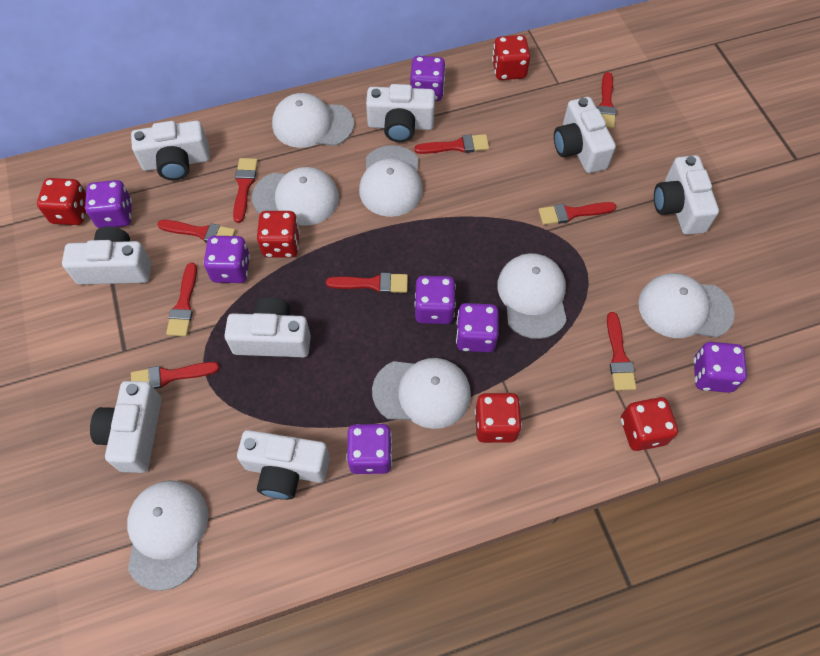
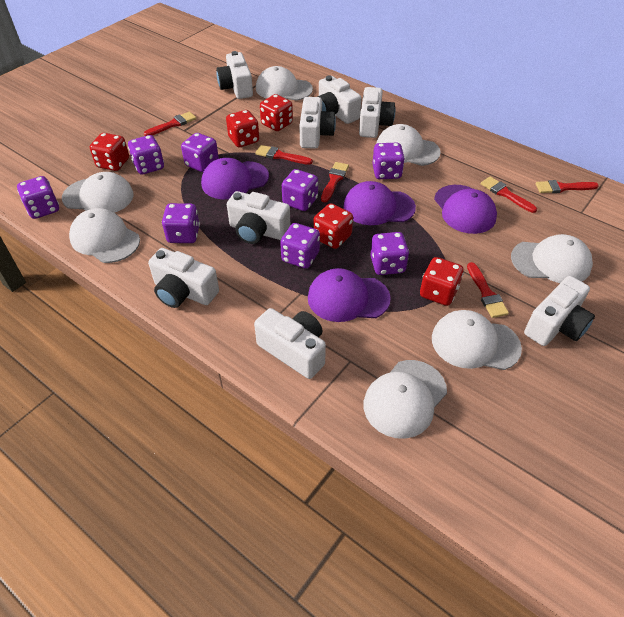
purple cap: none = 0 -> [201,158,269,199] [308,268,391,322] [343,181,416,225] [434,185,497,234] = 4
purple dice: [85,180,132,228] [203,236,250,283] [346,423,392,474] [410,56,446,101] [415,276,456,324] [456,303,499,352] [693,342,747,393] = 7 -> [17,176,59,219] [128,135,164,174] [162,203,200,243] [181,133,219,172] [280,223,320,269] [282,169,318,211] [370,232,409,275] [372,143,405,179] = 8
red brush: [131,362,220,389] [157,220,236,243] [166,263,197,336] [233,158,258,223] [326,273,408,293] [414,134,489,154] [538,202,616,225] [597,72,616,128] [607,312,636,391] = 9 -> [144,112,196,136] [255,145,313,165] [321,162,349,202] [467,262,509,318] [481,177,537,213] [535,180,599,193] = 6

